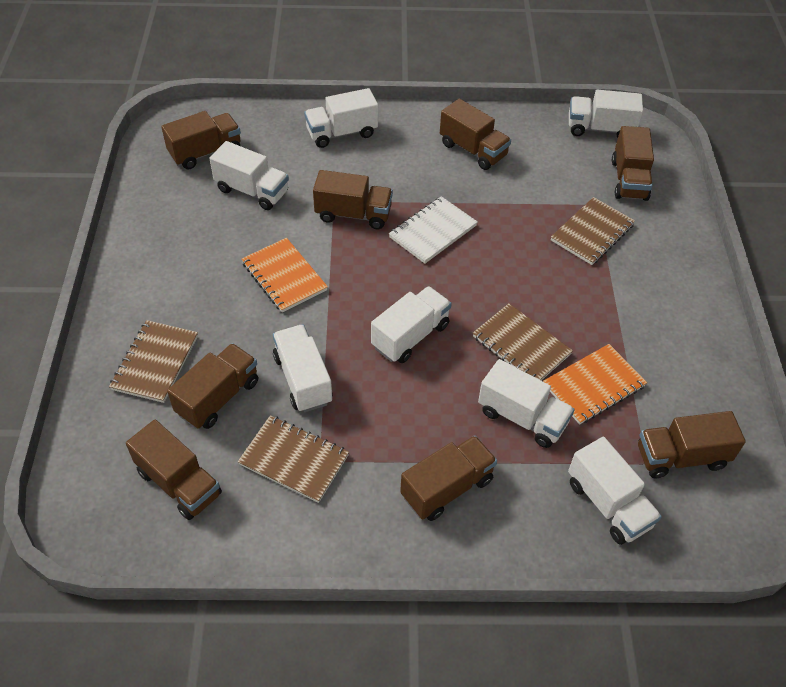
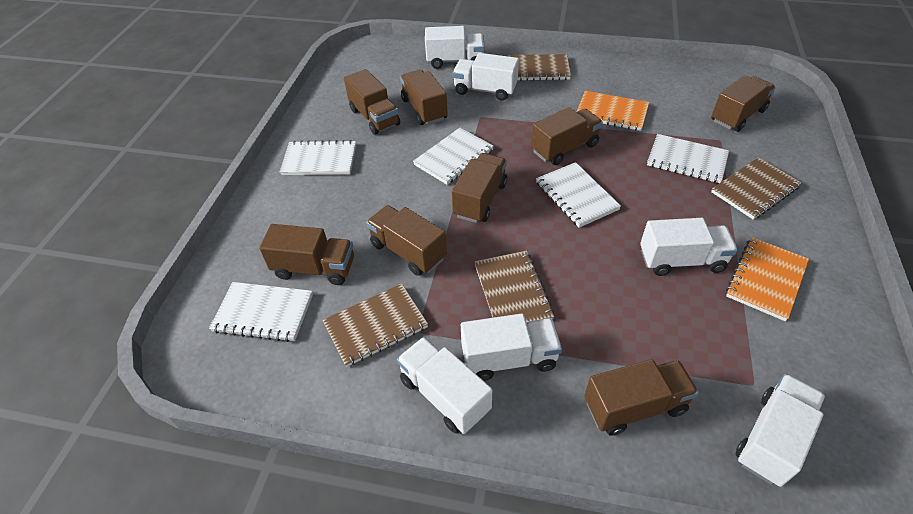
white notebook: [389,196,478,264] = 1 -> [209,282,313,342] [280,140,356,175] [413,128,494,185] [536,162,621,228] [647,134,729,183] = 5
white truck: [209,141,289,210] [273,325,333,412] [304,88,378,148] [371,286,452,363] [478,359,575,448] [568,437,662,545] [569,90,643,138] = 7 -> [397,337,492,434] [425,26,485,69] [453,53,519,101] [461,313,562,381] [640,218,738,276] [736,374,826,487] = 6

